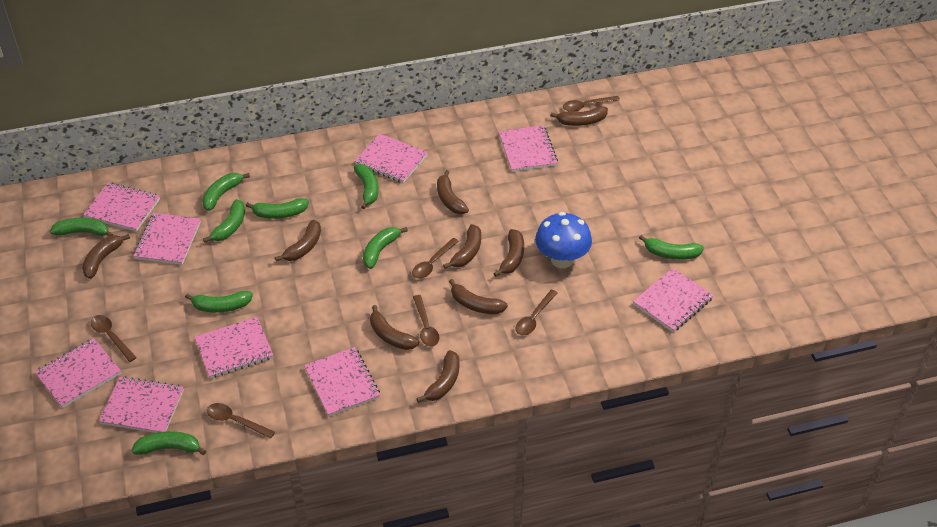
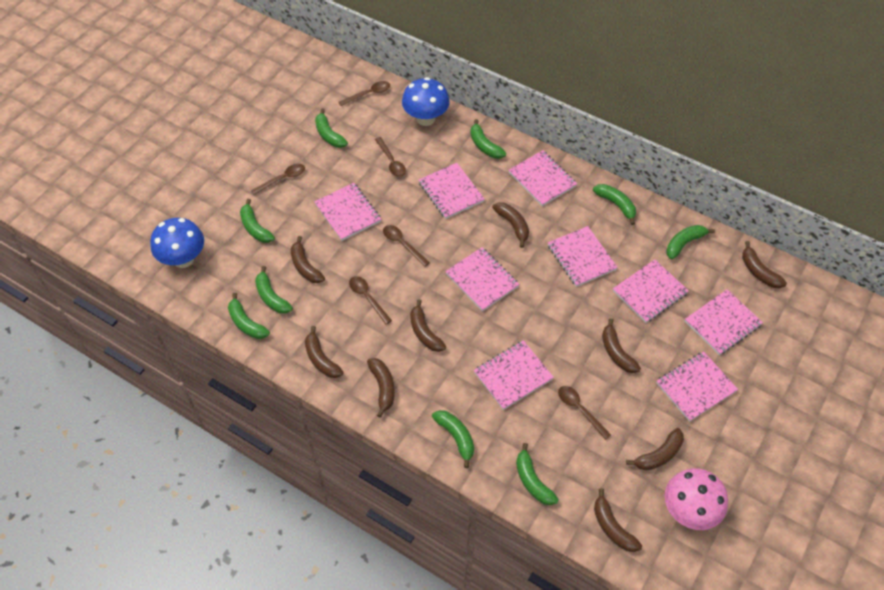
blue mushroom: [535,212,592,268] = 1 -> [150,218,204,268] [402,77,450,126] = 2
pink mushroom: none = 0 -> [665,468,728,530] = 1

